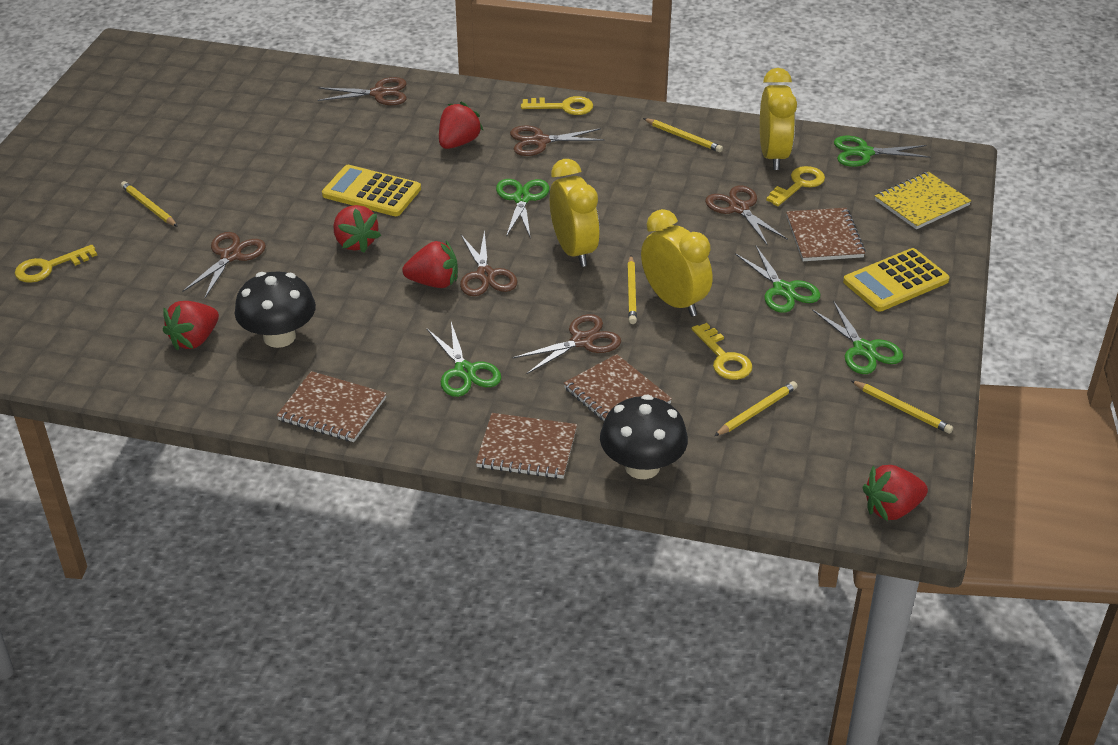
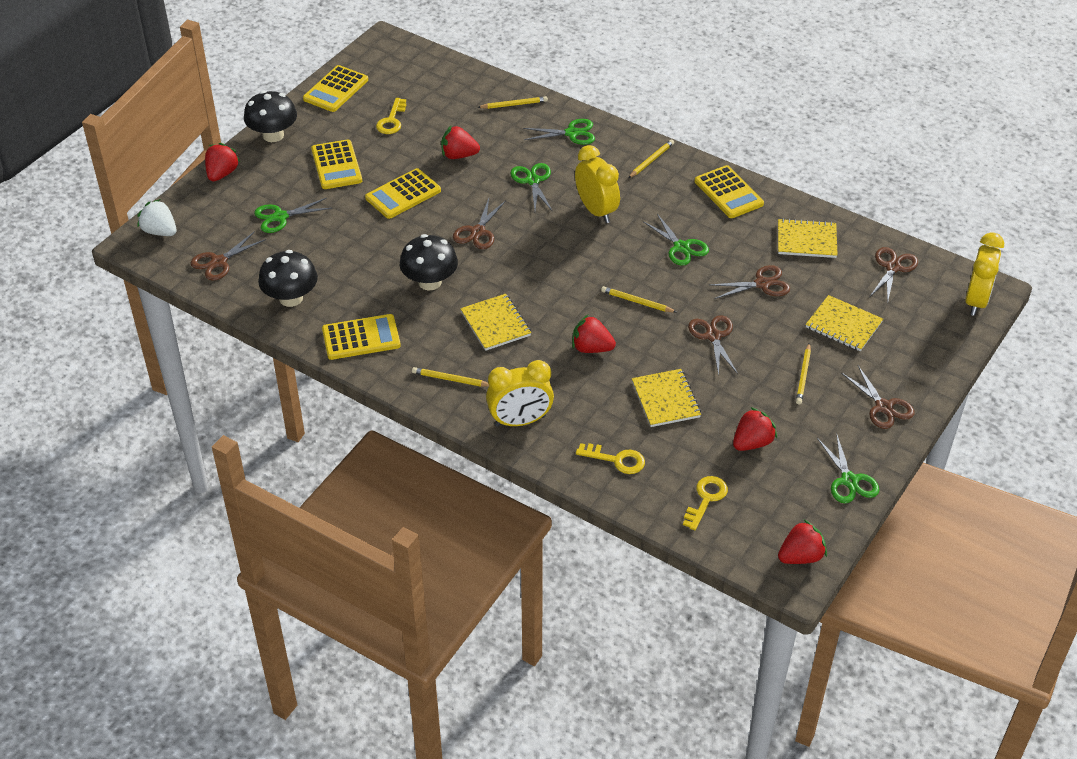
black mushroom: [235,272,316,348] [600,394,688,479] = 2 -> [244,91,297,142] [258,250,318,307] [400,234,458,291] = 3
brown notebook: [276,371,387,442] [476,413,577,479] [564,354,672,421] [786,208,866,261] = 4 -> none = 0
white strawberry: none = 0 -> [137,199,177,236] = 1
yellow calculator: [322,165,421,216] [843,248,950,312] = 2 -> [303,65,368,112] [311,139,362,189] [322,314,401,360] [365,168,441,219] [695,165,764,218] = 5
yellow key: [15,245,97,283] [521,96,593,115] [692,323,753,380] [766,166,825,206] = 4 -> [376,98,406,134] [576,443,645,474] [683,476,728,530] = 3
yellow notebook: [875,172,971,229] = 1 -> [460,294,531,351] [632,369,701,427] [778,218,838,258] [806,295,883,351] = 4

